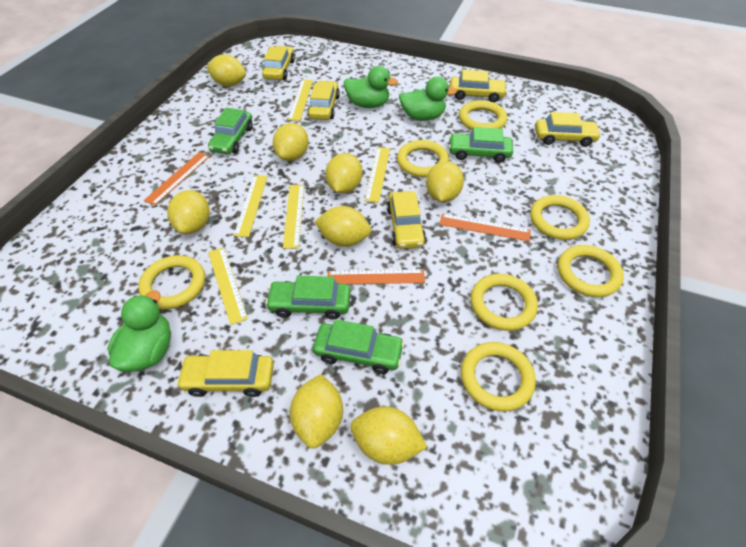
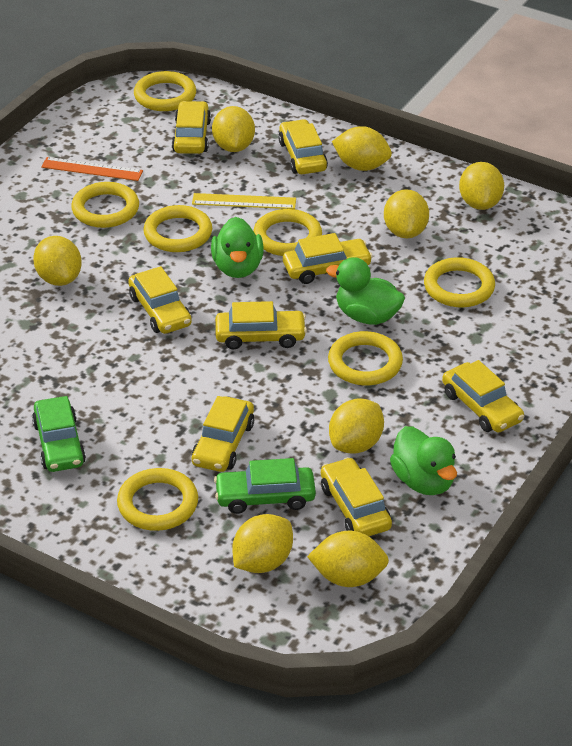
green car: [208,108,253,154] [265,276,351,319] [313,319,405,374] [448,127,513,163] = 4 -> [32,396,86,472] [214,458,316,514] = 2
orange ruler: [144,152,210,206] [328,269,425,284] [439,214,531,241] = 3 -> [41,157,143,181] = 1
yellow car: [176,350,274,397] [262,46,295,80] [307,81,340,120] [387,191,426,249] [450,70,507,102] [535,112,601,147] = 6 -> [128,266,192,334] [172,101,211,154] [192,396,254,472] [215,301,307,349] [278,119,328,174] [283,233,373,284] [321,457,392,536] [442,360,524,433] = 8
yellow ruler: [208,247,248,325] [234,175,268,237] [283,185,304,249] [288,80,313,121] [365,147,390,203] = 5 -> [192,193,296,209] = 1

